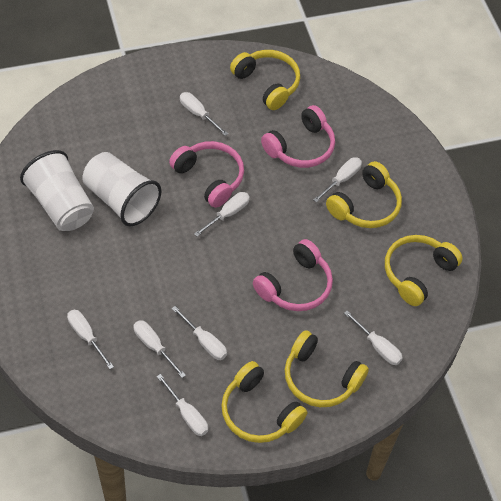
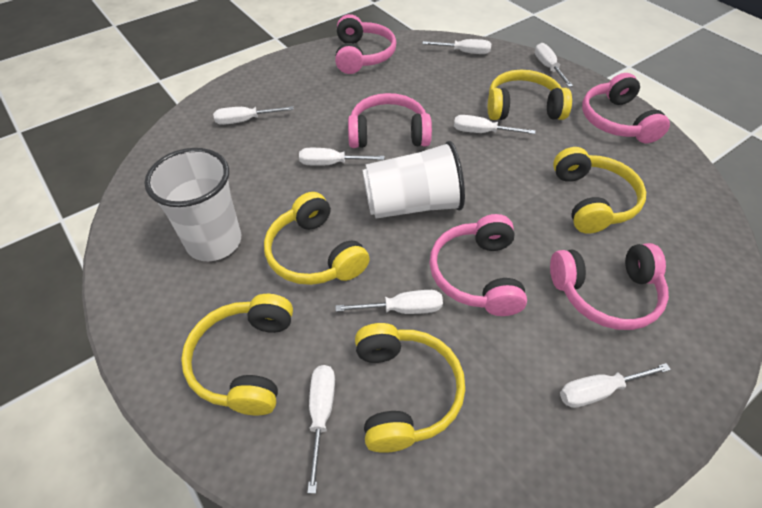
pink headphones: [169,141,244,208] [253,239,333,311] [261,105,335,168] = 3 -> [335,14,396,74] [348,93,432,148] [430,214,527,316] [550,243,669,330] [582,73,670,143] = 5

